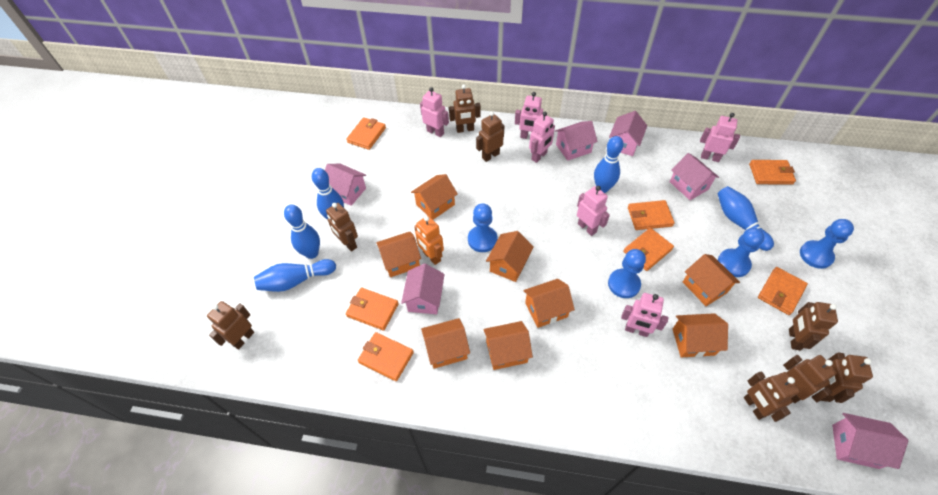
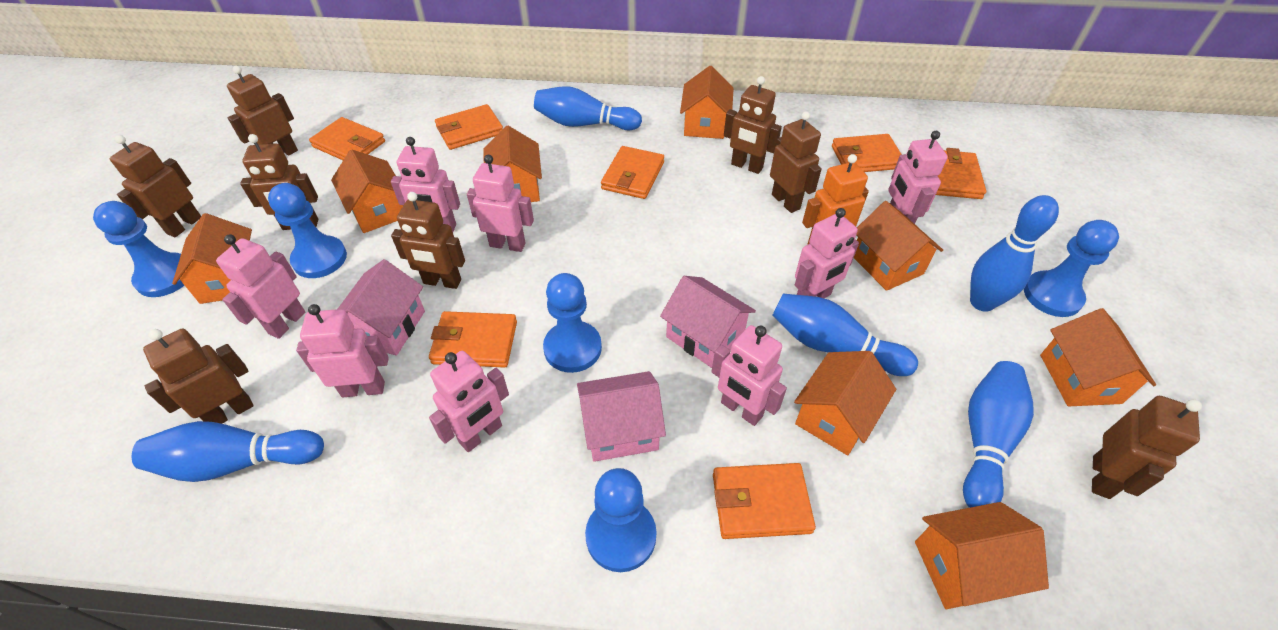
blue pawn: [468,203,497,252] [608,249,646,298] [718,228,765,277] [800,219,854,269] = 4 -> [93,201,185,297] [268,183,347,278] [543,273,602,373] [585,468,657,572] [1024,220,1119,317] = 5
pink house: [325,164,366,206] [401,264,445,314] [555,121,598,161] [609,111,647,156] [670,153,719,200] [832,413,908,469] = 6 -> [338,259,425,356] [577,371,666,462] [660,276,756,368] = 3
pink robot: [420,87,449,137] [515,92,548,139] [529,112,555,163] [577,186,610,236] [621,293,668,337] [700,113,740,162] = 6 -> [216,234,305,339] [296,304,389,397] [391,137,460,232] [429,351,509,452] [467,155,534,252] [712,325,787,426] [795,208,859,298] [888,131,948,224] = 8

